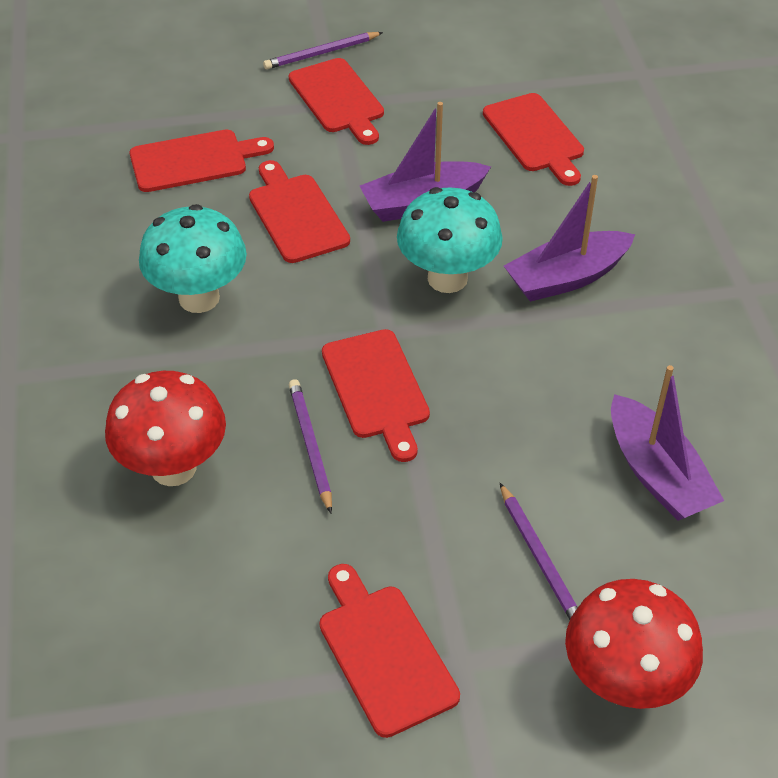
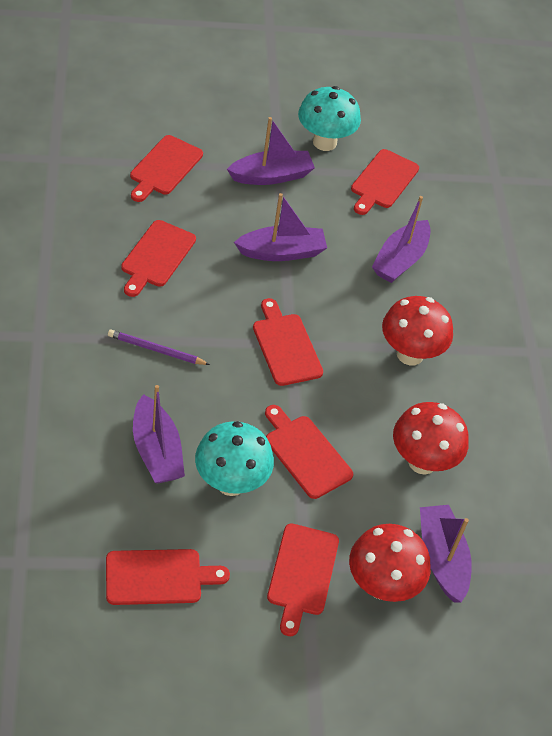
purple boat: [360,102,491,222] [504,175,635,302] [611,365,724,521] = 3 -> [133,385,185,484] [227,117,315,185] [234,193,327,261] [372,196,430,283] [420,505,472,602] = 5
purple pencil: [263,32,383,69] [289,379,332,513] [500,483,578,620] = 3 -> [108,330,210,365] = 1
red cutting board: [130,130,274,192] [249,160,350,263] [289,58,384,145] [319,564,460,738] [322,329,430,462] [483,93,584,186] = 6 -> [106,549,230,605] [121,220,196,297] [130,135,203,202] [253,298,323,386] [265,405,353,499] [267,523,339,636] [351,149,419,215] = 7
red mushroom: [105,371,226,486] [565,579,703,709] = 2 -> [349,524,431,602] [382,296,453,365] [393,402,469,475] = 3

